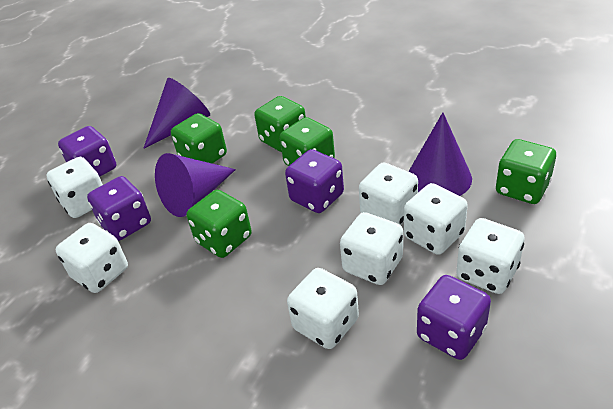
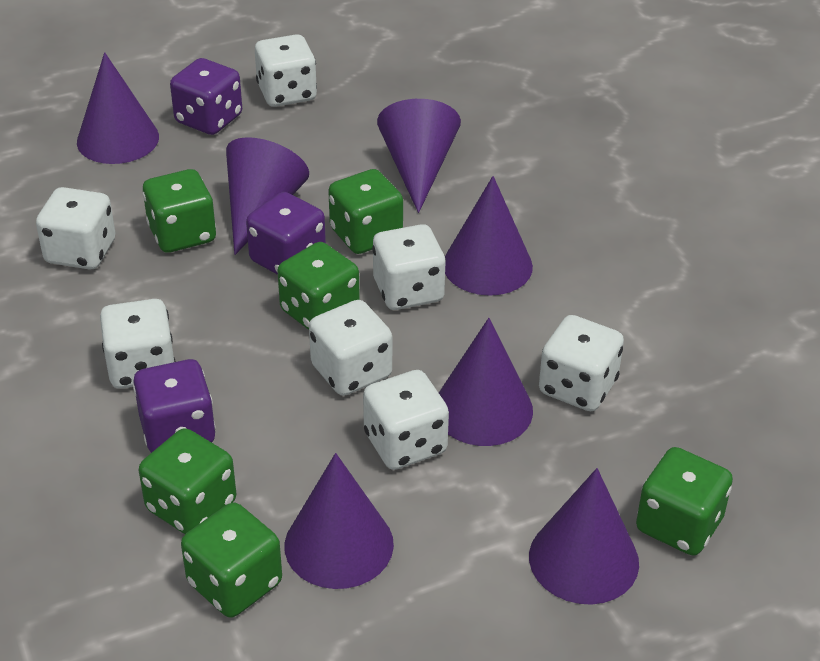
green dice: [171,113,227,164] [187,190,252,258] [254,96,306,152] [279,117,335,166] [496,139,556,204] = 5 -> [139,428,236,534] [143,169,216,253] [181,503,282,618] [277,242,360,330] [328,169,403,254] [636,447,733,556] = 6
purple cone: [143,78,210,149] [155,153,236,217] [408,112,472,196] = 3 -> [77,52,159,164] [226,137,309,255] [285,453,394,589] [377,99,461,213] [439,318,533,446] [445,176,533,296] [529,468,639,605] = 7
purple dice: [58,126,116,177] [87,176,151,241] [285,149,344,213] [417,275,491,360] = 4 -> [133,359,216,453] [170,58,242,135] [246,192,326,275] = 3

